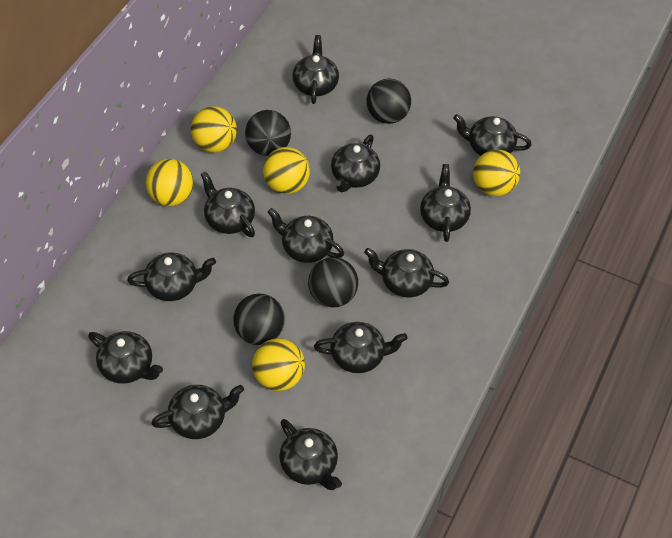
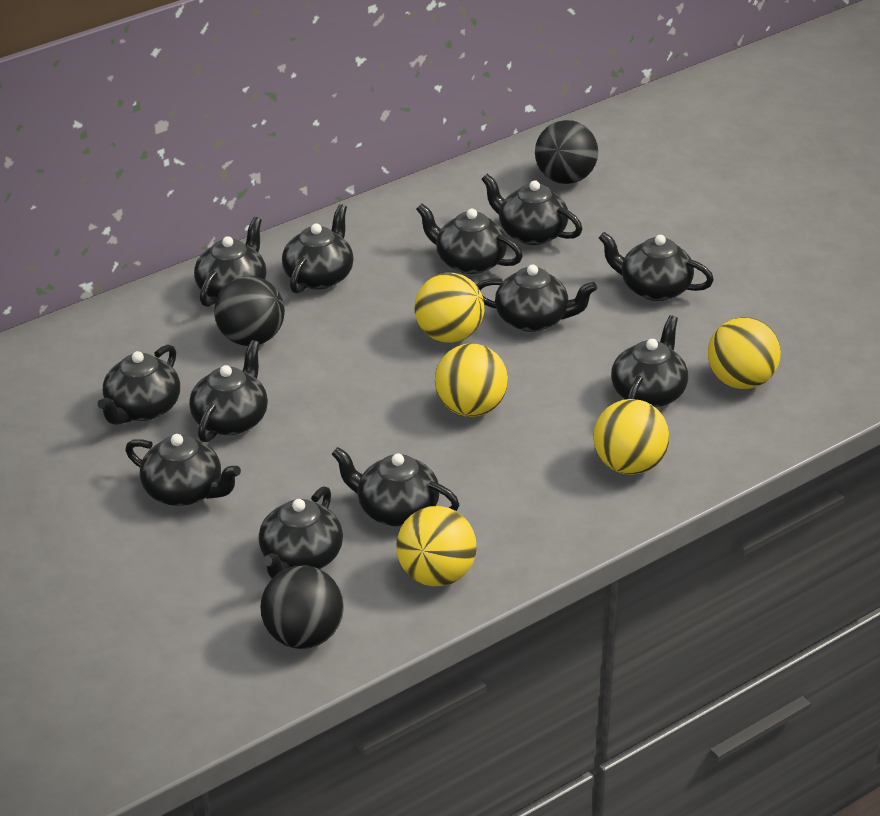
black ball: [233,294,285,345] [245,110,291,156] [308,257,358,307] [366,79,411,124] = 4 -> [214,276,285,346] [260,565,344,649] [535,120,598,184] = 3

